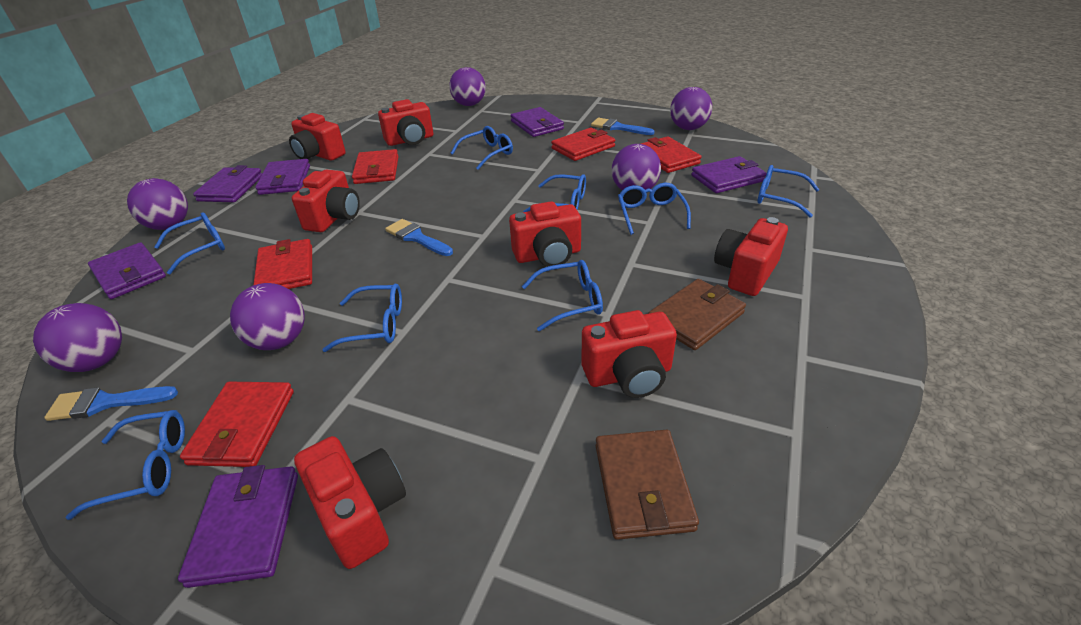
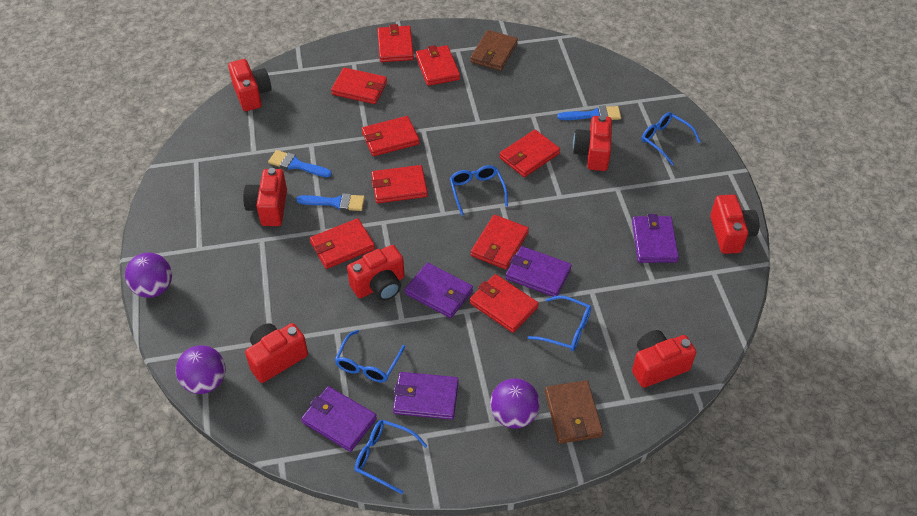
blue glasses: [66,410,185,520] [154,212,225,274] [322,284,402,352] [451,126,513,170] [522,260,603,331] [523,174,586,212] [618,183,691,235] [757,165,820,217] = 8 -> [335,330,405,383] [355,420,427,494] [450,165,508,216] [528,296,591,351] [641,112,701,165] = 5
purple ball: [33,303,122,372] [127,178,188,230] [230,283,305,350] [449,67,486,106] [612,144,661,190] [670,87,712,130] = 6 -> [125,252,172,298] [176,345,226,394] [490,378,540,429] = 3
purple wallet: [88,242,166,299] [178,465,298,588] [193,165,262,202] [255,159,310,195] [511,107,564,137] [691,156,767,193] = 6 -> [301,386,377,452] [393,372,459,420] [405,263,473,318] [506,246,572,297] [632,214,679,263] = 5
red wallet: [180,382,294,467] [253,239,312,289] [352,149,399,184] [551,127,615,161] [641,136,702,173] = 5 -> [310,218,375,269] [331,68,387,104] [362,116,419,156] [371,165,428,203] [377,24,414,62] [416,45,460,86] [470,274,539,333] [471,215,529,269] [499,130,560,177] = 9

